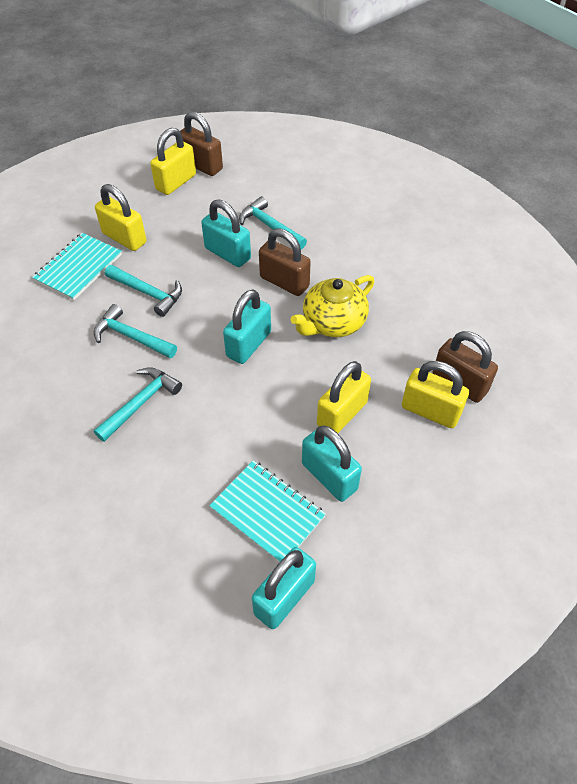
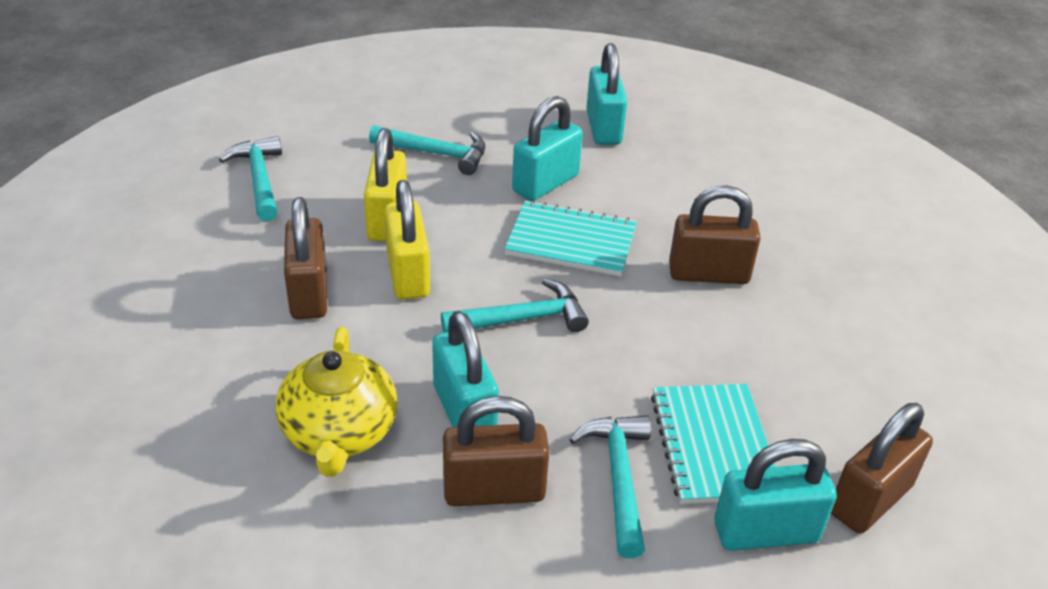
brown padlock: [180,112,223,176] [259,228,311,296] [432,331,498,403] = 3 -> [284,197,327,319] [443,396,549,506] [669,185,761,284] [831,403,933,533] = 4
yellow padlock: [95,184,147,251] [150,128,196,195] [317,361,371,433] [402,361,469,428] = 4 -> [364,128,407,241] [384,180,430,300] = 2

